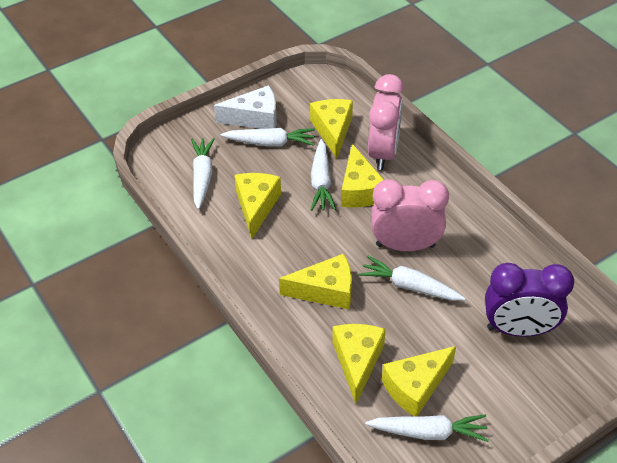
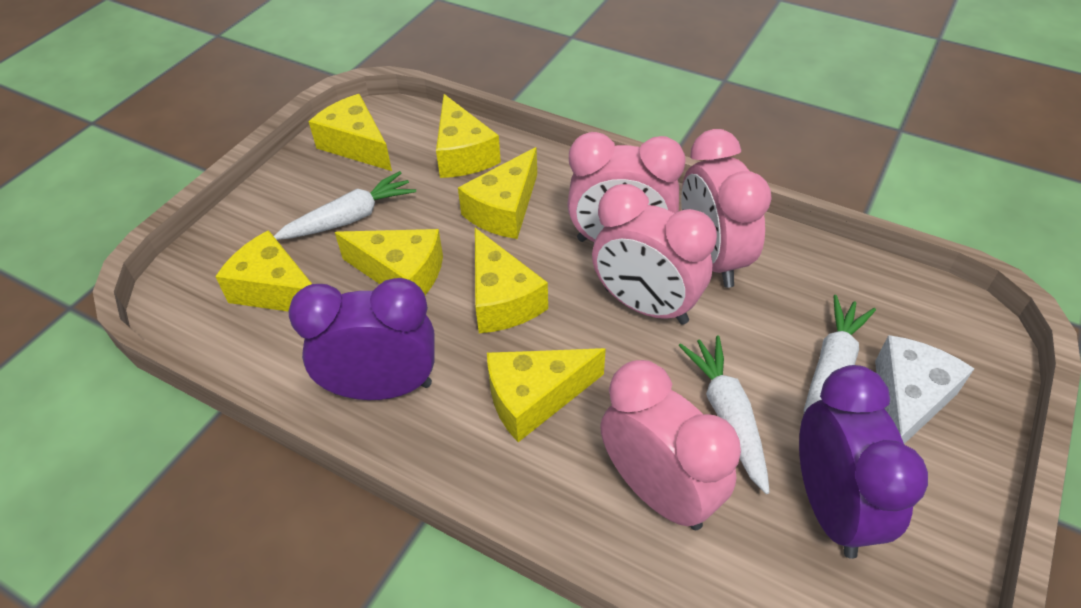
pink clock: [368,74,404,170] [371,179,449,251] = 2 -> [567,132,686,242] [592,184,717,325] [600,360,741,530] [681,129,772,288] = 4
purple clock: [485,263,574,337] = 1 -> [289,278,435,400] [799,365,928,559] = 2
white carrot: [191,138,215,210] [221,128,315,146] [311,139,336,211] [359,256,465,301] [365,414,489,442] = 5 -> [274,171,416,240] [679,336,770,494] [804,295,876,413] = 3
yellow cheese: [234,173,281,239] [279,254,352,309] [310,99,353,158] [332,324,386,404] [341,144,384,207] [382,346,456,416] = 6 -> [215,230,312,312] [308,94,392,171] [335,229,443,295] [436,94,501,178] [458,147,537,239] [475,228,548,333] [487,348,606,442] = 7

